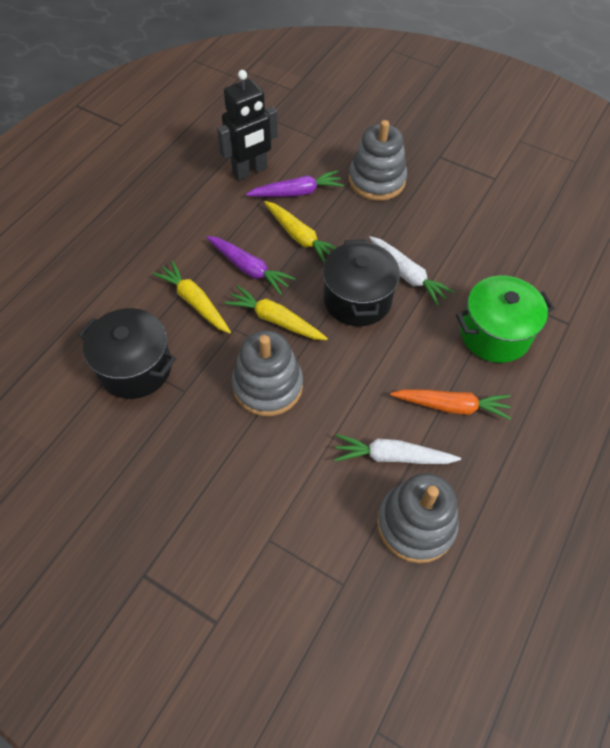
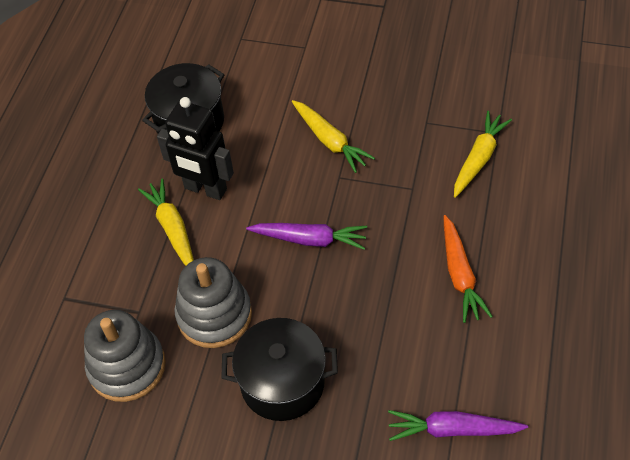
green pot: [456,276,555,363] = 1 -> none = 0
grey stacking toy: [232,331,303,416] [349,120,407,201] [377,473,459,563] = 3 -> [84,310,166,402] [174,257,252,348] = 2
white carrot: [334,434,461,464] [369,236,454,306] = 2 -> none = 0

